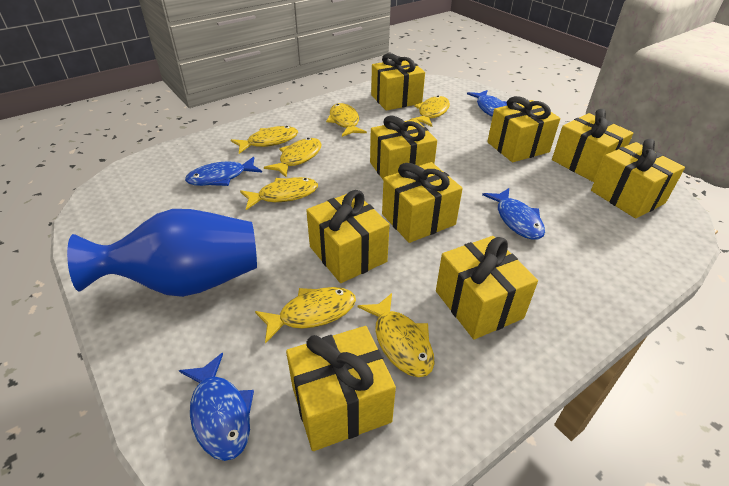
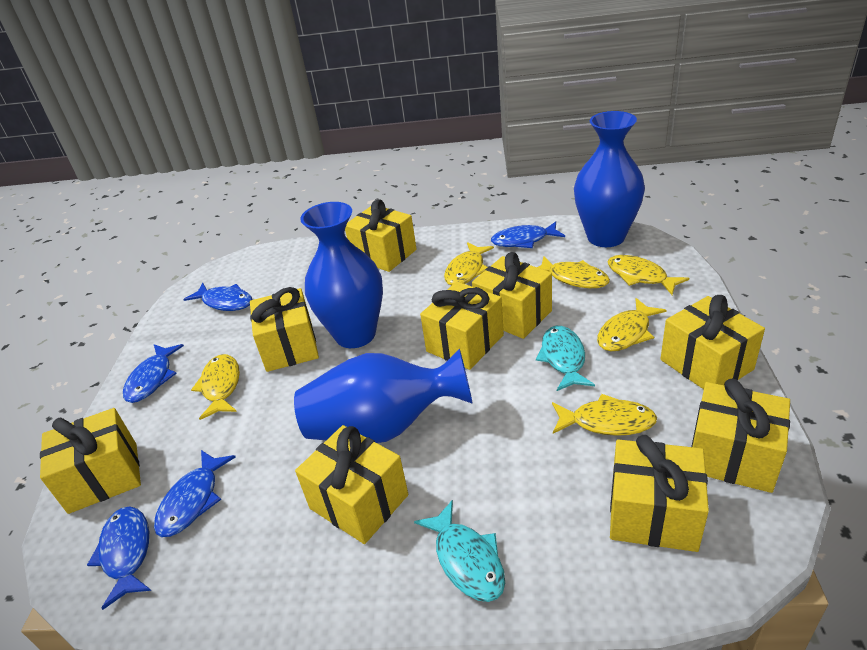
blue fish: [179,353,254,461] [185,157,262,186] [467,90,507,117] [482,188,545,240] = 4 -> [87,507,151,610] [123,344,184,403] [154,450,236,537] [183,283,252,311] [491,222,565,248] = 5
blue vase: [67,209,257,297] = 1 -> [294,349,473,443] [300,202,383,348] [574,111,645,247] = 3
turquoise fish: none = 0 -> [414,500,505,602] [536,326,595,391] = 2
yellow fish: [231,126,298,154] [240,177,318,210] [255,287,356,343] [264,138,322,177] [326,103,367,137] [357,293,435,377] [410,95,450,127] = 7 -> [191,354,240,420] [444,242,494,286] [537,256,610,288] [552,394,657,436] [597,298,667,351] [608,255,689,295] = 6

